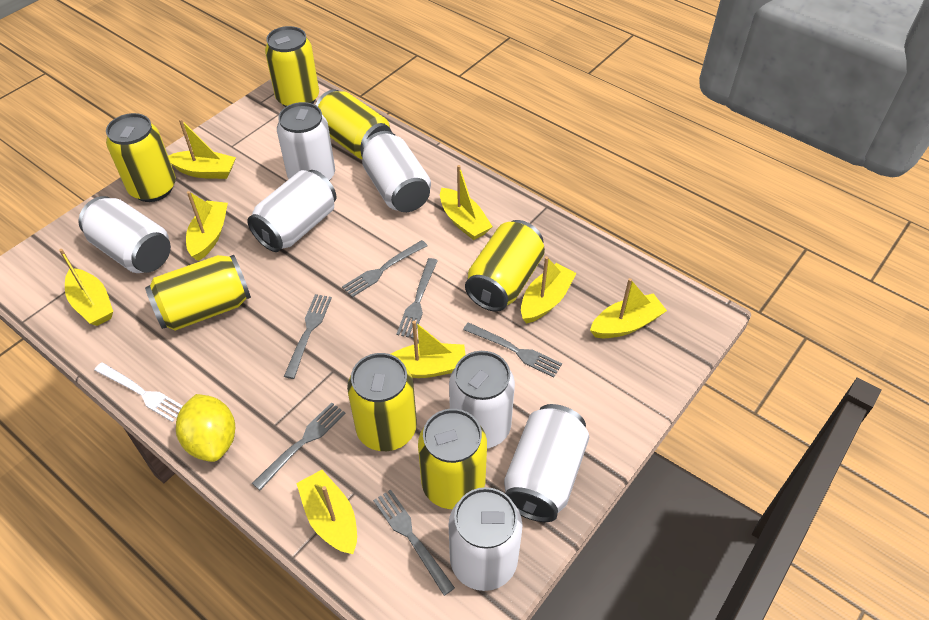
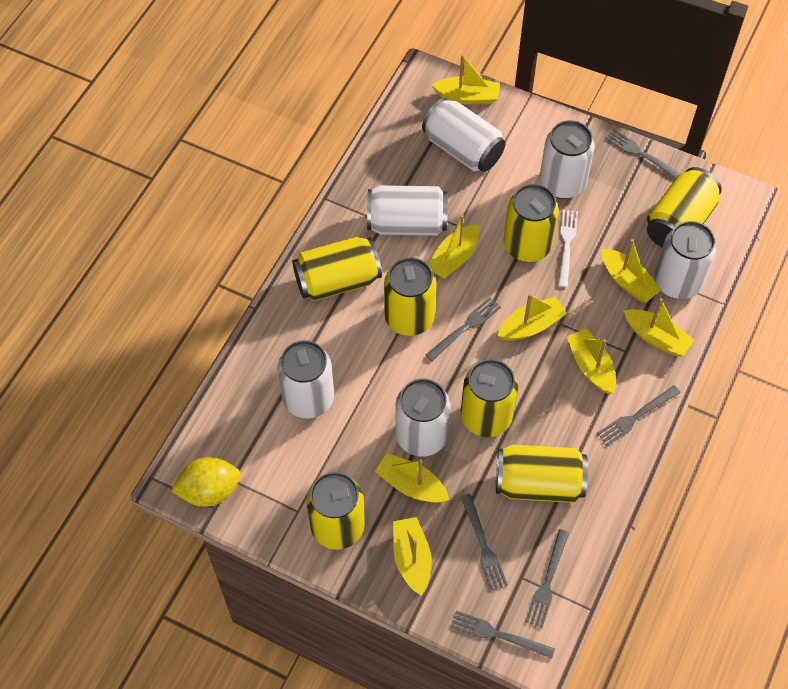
white can: [79,196,171,273] [247,170,337,252] [277,102,335,181] [361,131,431,212] [449,351,515,449] [449,487,522,591] [504,404,589,522] = 7 -> [277,340,334,418] [367,185,448,236] [395,379,451,457] [422,98,506,172] [540,120,595,199] [654,221,717,299] = 6

